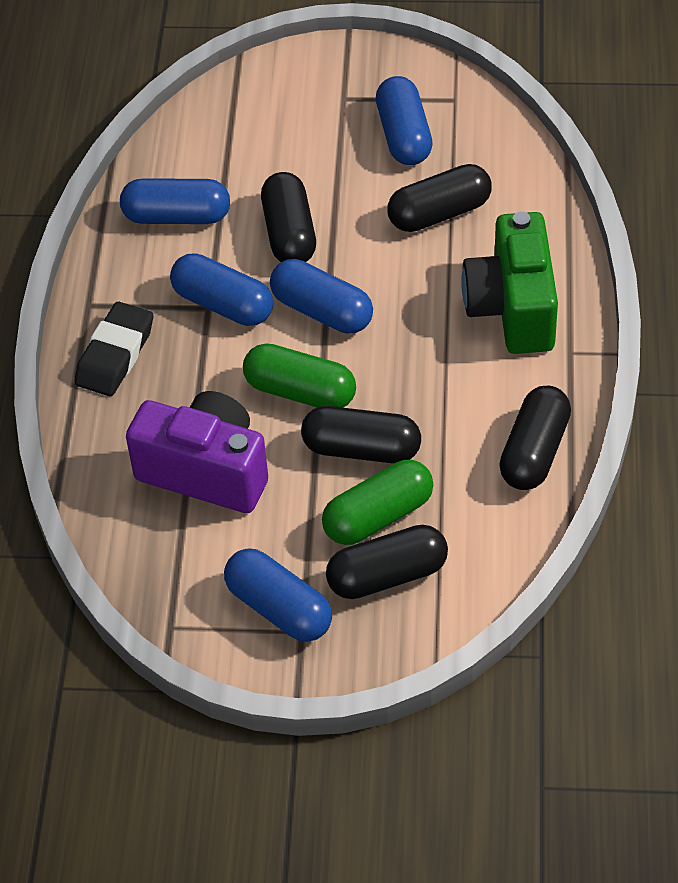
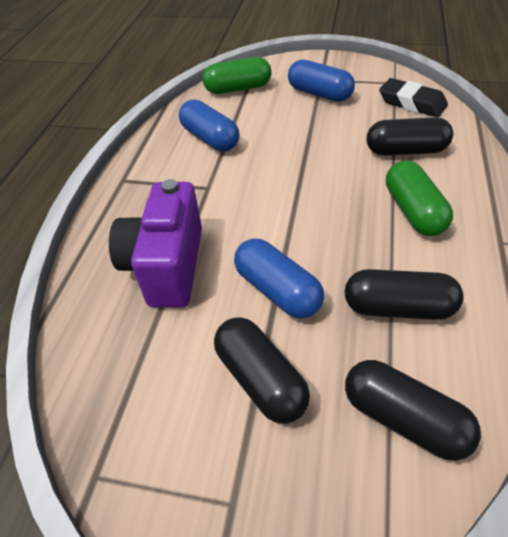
black capsule: [261,172,316,262] [301,406,421,464] [326,525,448,599] [387,164,492,232] [499,385,571,490] = 5 -> [214,317,310,424] [345,269,464,320] [345,360,481,461] [367,117,453,156] = 4
blue capsule: [120,178,230,224] [170,253,273,326] [224,548,332,642] [270,259,373,334] [376,76,433,165] = 5 -> [179,99,240,151] [234,238,324,319] [288,59,355,102] = 3
green camera: [461,211,558,354] = 1 -> none = 0

